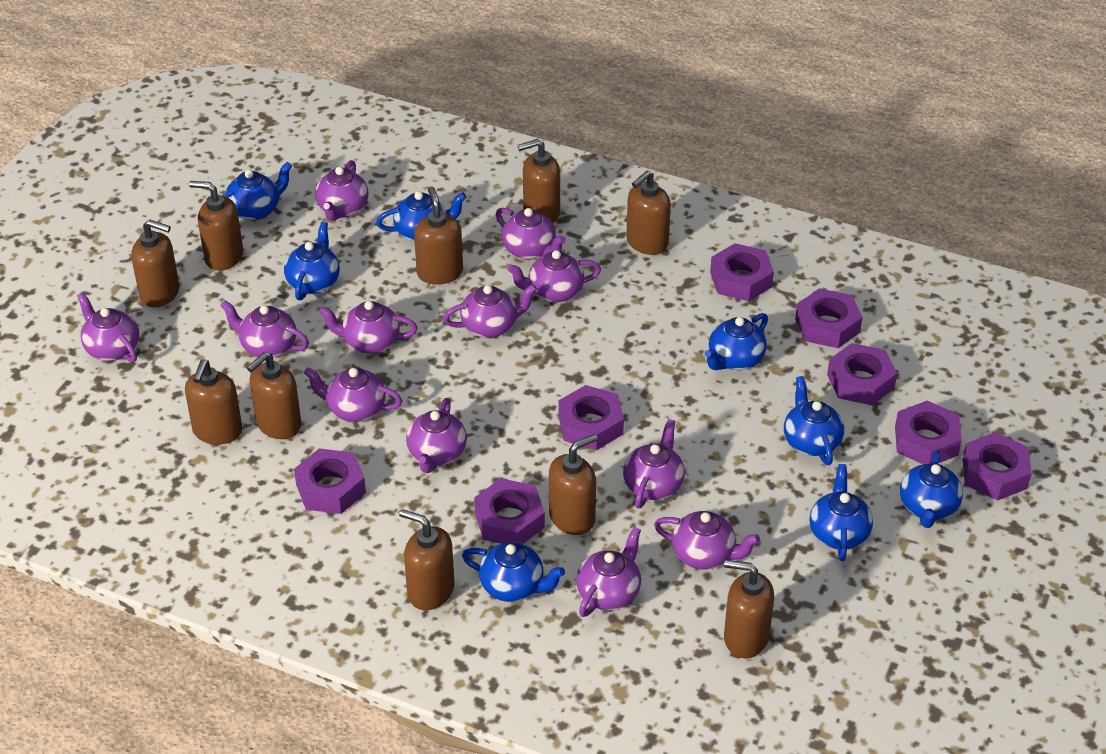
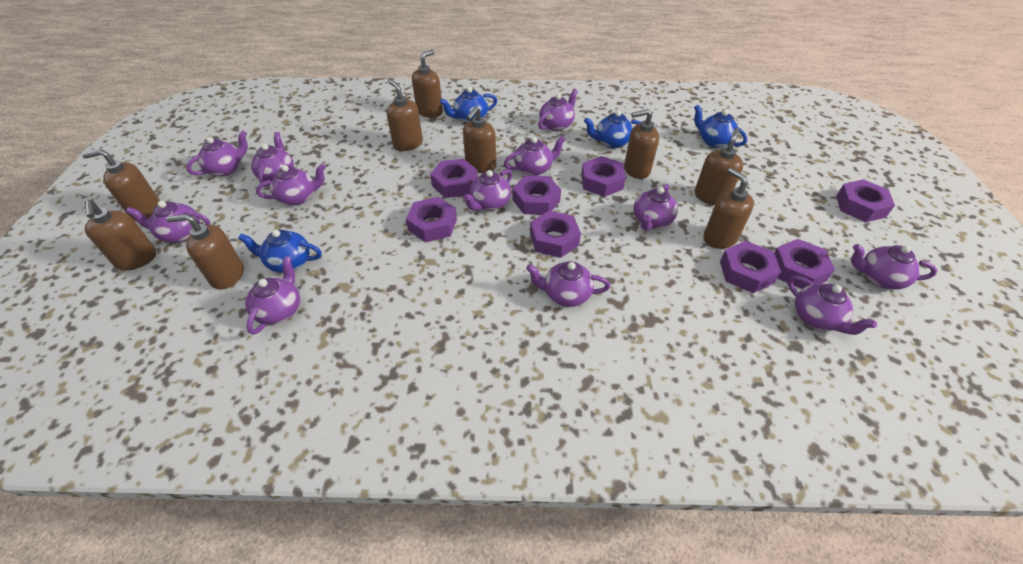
blue teapot: [222,162,292,221] [284,222,340,300] [376,191,466,242] [462,542,565,602] [705,313,768,370] [784,376,844,465] [810,464,873,561] [900,450,963,528] = 8 -> [238,230,322,273] [440,87,497,123] [584,110,641,149] [694,105,747,148] = 4
brown soap dispenser: [131,219,179,308] [185,360,242,445] [189,181,243,271] [246,352,301,439] [399,509,454,610] [414,186,463,284] [517,139,560,223] [549,434,598,535] [626,170,671,255] [724,560,774,658] = 10 -> [82,149,160,221] [85,200,156,271] [166,214,244,290] [387,79,423,151] [412,50,443,118] [463,106,496,173] [624,109,659,179] [695,128,743,205] [703,168,754,249] = 9

